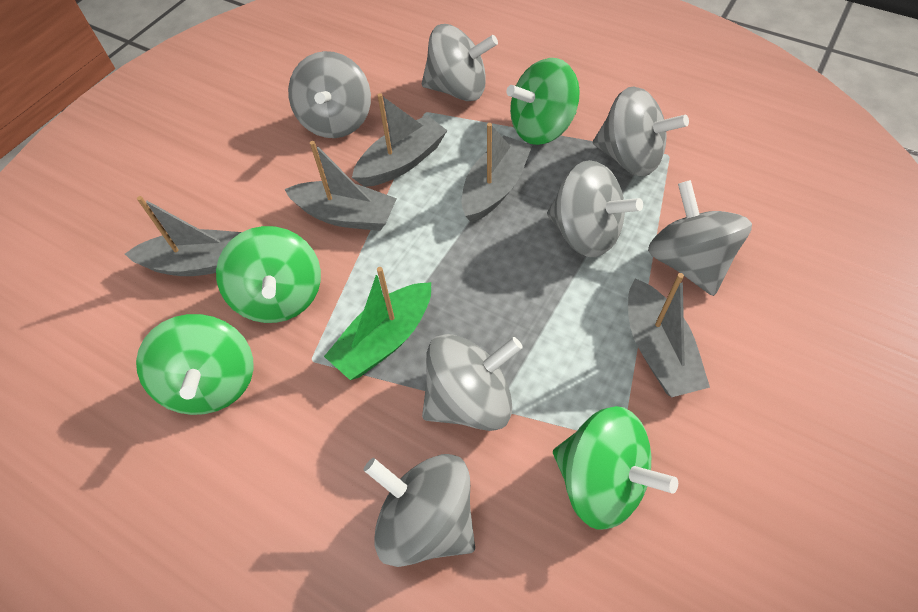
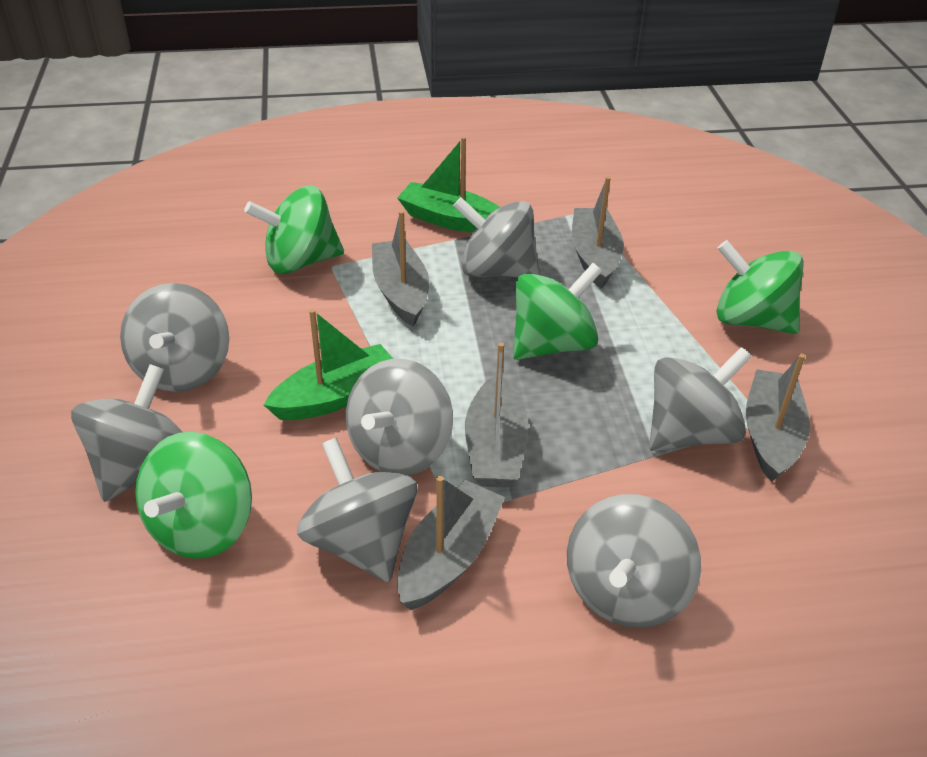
green boat: [324,267,431,380] = 1 -> [264,309,393,420] [397,137,500,232] = 2

